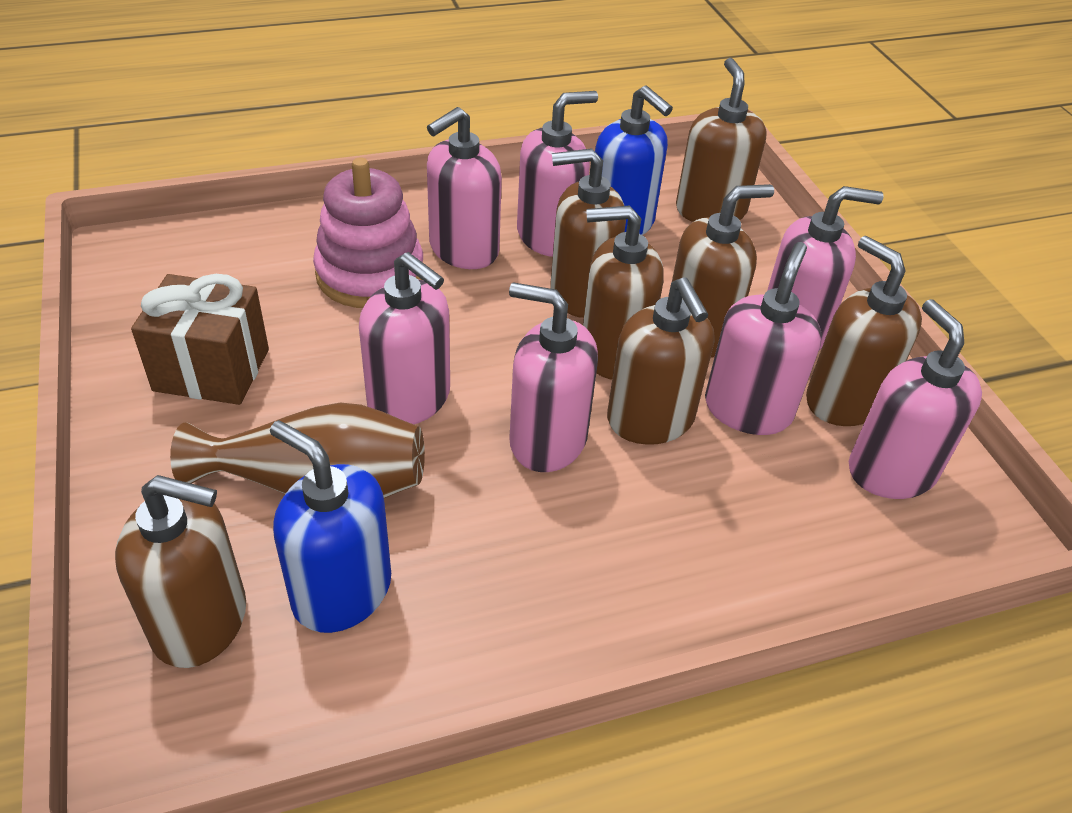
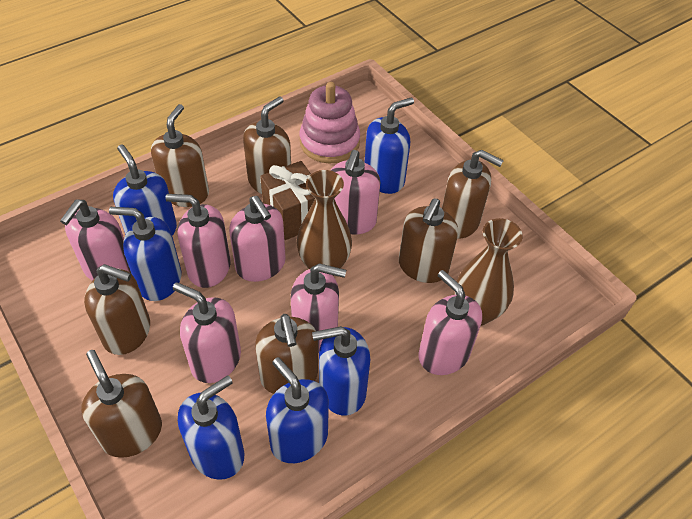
blue soap dispenser: [270,420,391,633] [595,86,673,235] = 2 -> [109,207,182,301] [113,145,177,236] [178,376,244,480] [266,357,329,463] [312,326,370,416] [365,97,414,194] = 6
brown vase: [170,402,425,498] = 1 -> [297,170,352,276] [455,218,523,326] = 2

